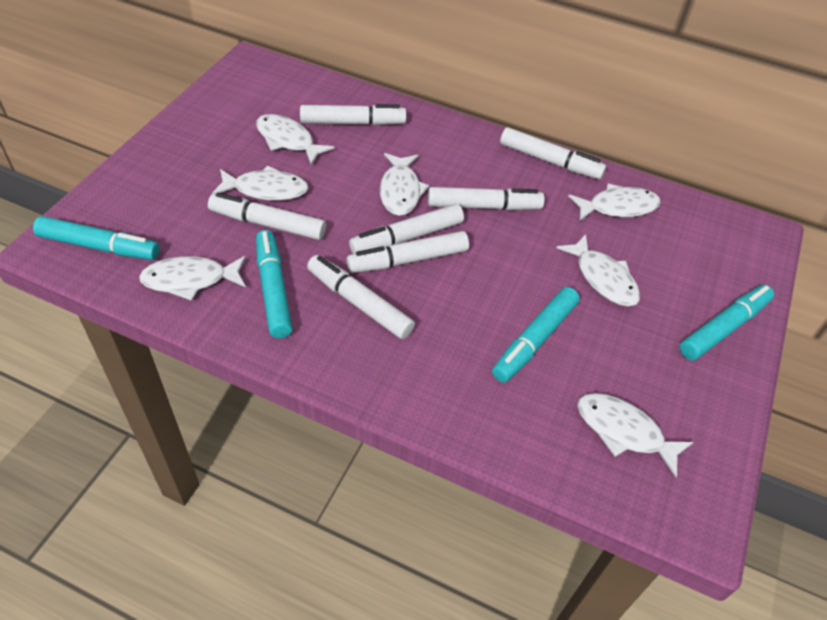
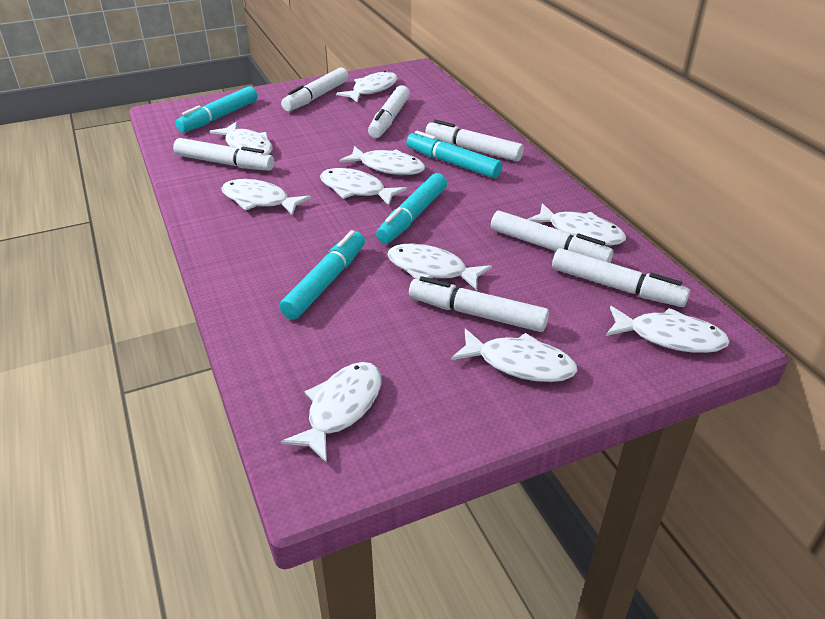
white fish: [139,256,246,301] [212,166,309,201] [256,114,335,165] [380,153,429,216] [556,234,640,307] [568,184,661,221] [577,393,694,477] = 7 -> [210,122,273,154] [221,179,311,216] [281,362,381,463] [320,168,407,206] [336,71,398,103] [339,146,425,175] [387,244,492,290] [451,328,578,382] [527,203,626,245] [606,306,730,353] = 10

